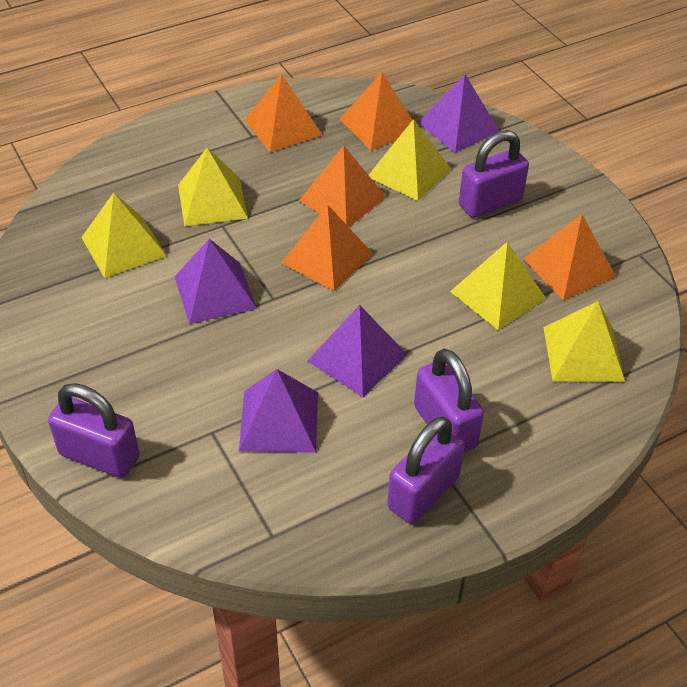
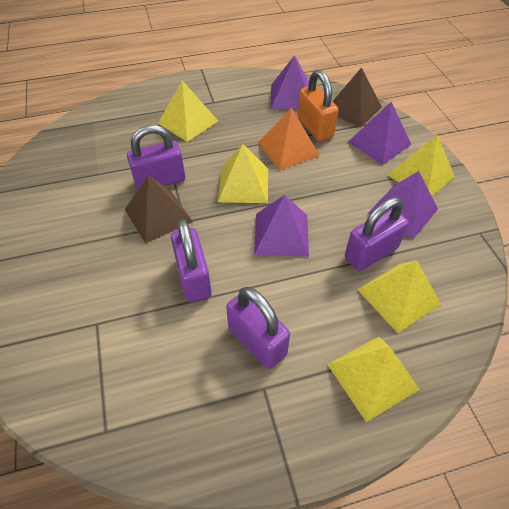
brown pyramid: none = 0 -> [125,175,193,243] [333,67,382,128] = 2
orange padlock: none = 0 -> [298,70,339,141] = 1
orange pyramid: [245,74,322,152] [281,204,373,291] [299,145,386,227] [340,72,412,150] [523,214,616,300] = 5 -> [258,107,320,170] = 1

